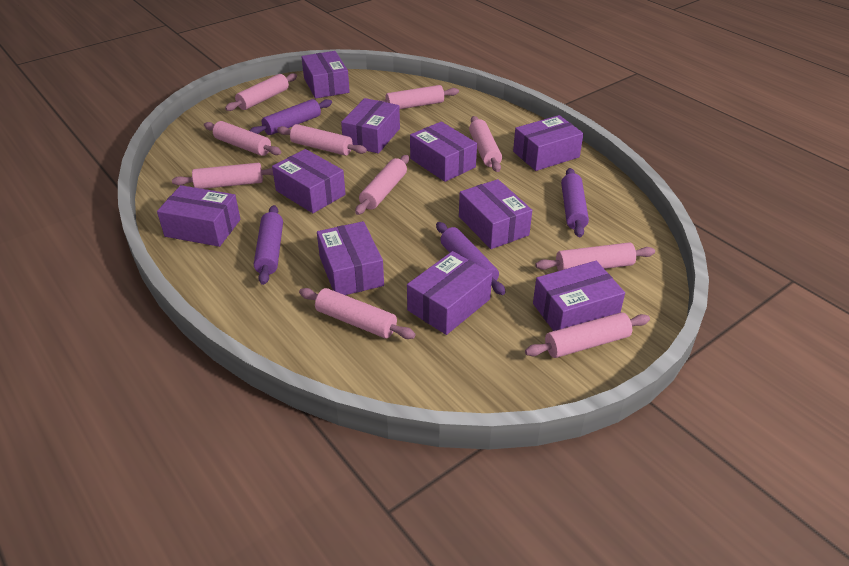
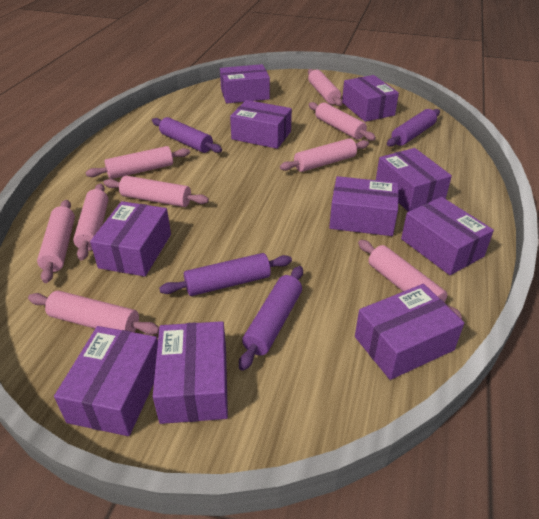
pink rolling pin: [172,163,273,189] [204,121,281,156] [225,73,297,111] [277,124,367,156] [299,288,416,339] [355,155,409,215] [377,85,459,109] [469,116,502,172] [525,312,650,358] [536,243,655,271] = 10 -> [28,290,159,335] [37,200,75,283] [73,183,108,260] [86,146,190,179] [103,176,209,207] [280,138,369,172] [308,69,342,106] [308,102,376,141] [358,240,463,320] = 9

